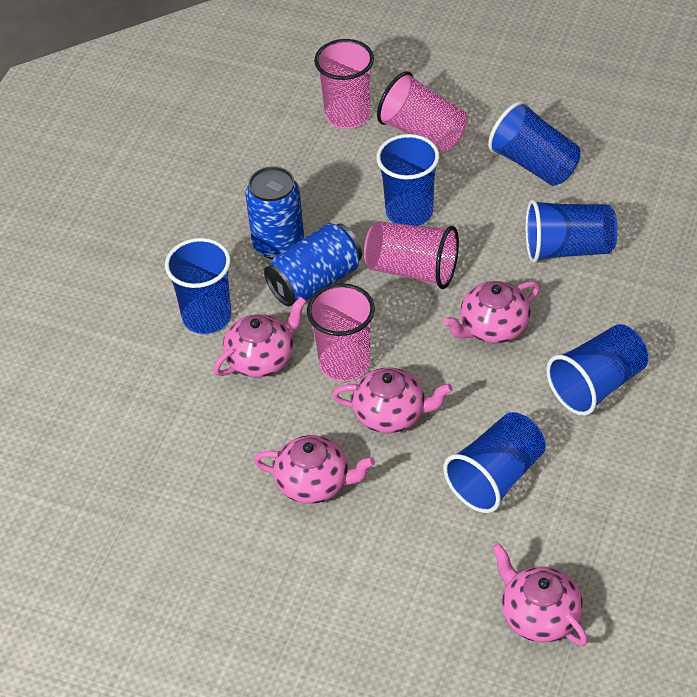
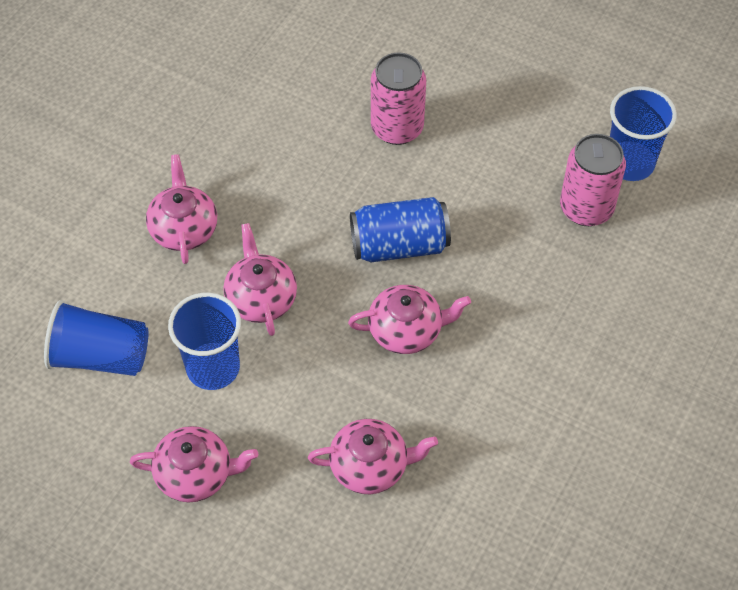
blue can: [245,166,304,259] [264,223,362,306] = 2 -> [350,197,451,262] = 1
blue cup: [165,238,231,334] [376,134,440,226] [443,412,546,513] [488,101,580,186] [526,199,618,263] [546,324,648,416] = 6 -> [44,300,149,376] [168,292,241,390] [610,86,677,181] = 3
pink can: none = 0 -> [371,52,426,145] [560,134,626,226] = 2
pink cup: [307,283,375,382] [314,39,374,129] [364,221,459,289] [377,72,467,152] = 4 -> none = 0

